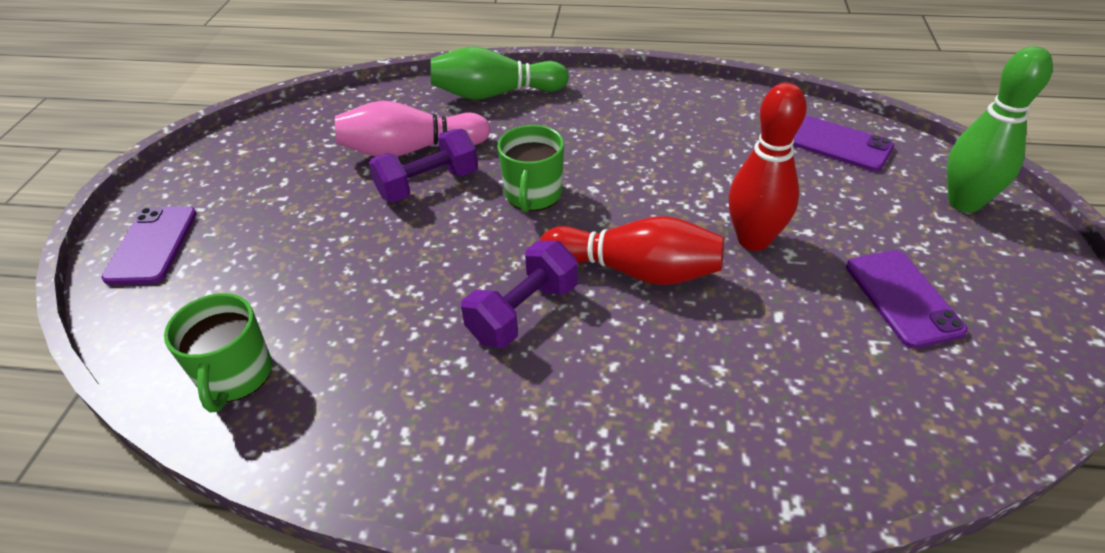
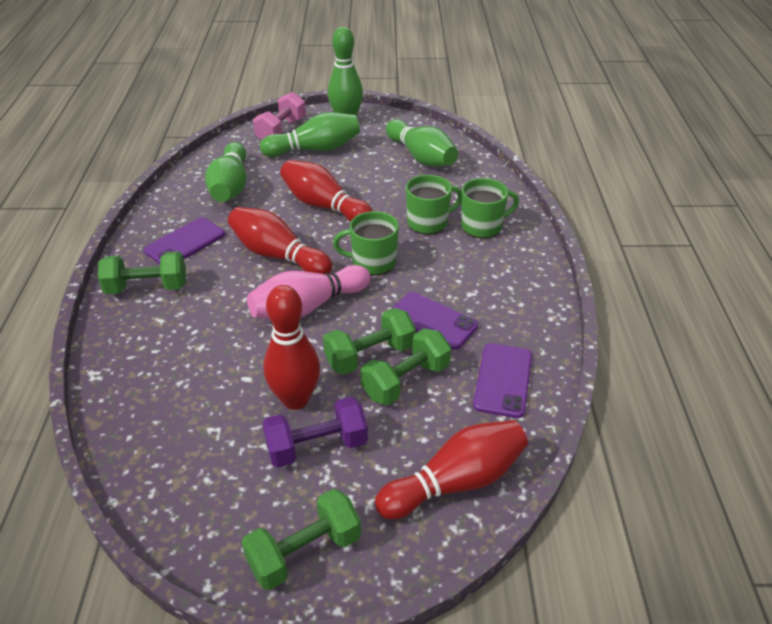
green bowling pin: [431,46,569,100] [947,46,1053,213] = 2 -> [205,142,247,202] [260,112,360,157] [328,27,363,116] [386,119,458,166] = 4
green dumbbell: none = 0 -> [98,251,186,294] [241,489,361,590] [323,308,416,375] [361,328,451,405] = 4
green mug: [164,293,272,413] [497,125,564,212] = 2 -> [333,211,399,275] [406,175,462,234] [461,178,519,238] = 3
pink dumbbell: none = 0 -> [253,92,306,140] = 1
purple dumbbell: [369,129,478,202] [461,241,578,348] = 2 -> [262,397,368,468] = 1
red bowling pin: [540,216,724,285] [729,83,807,251] = 2 -> [228,207,332,274] [263,285,320,410] [280,160,373,222] [375,420,528,519] = 4

